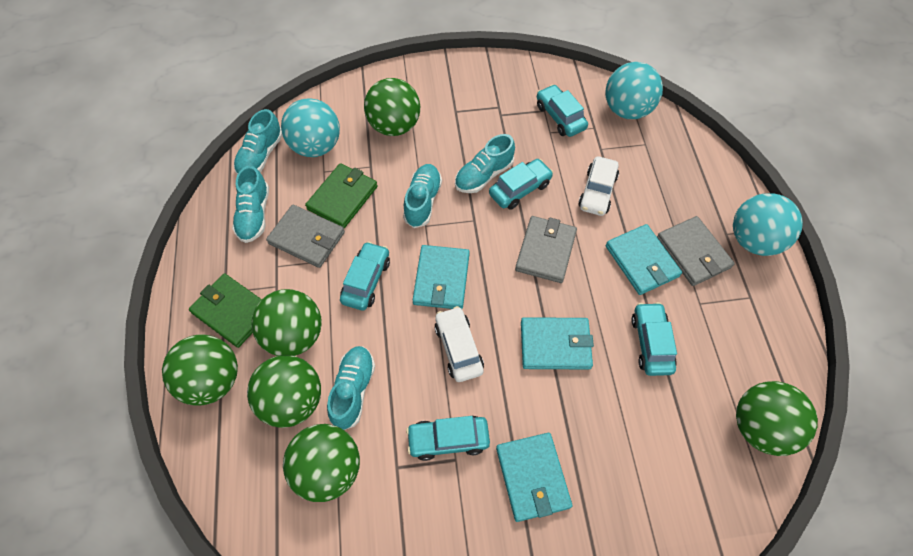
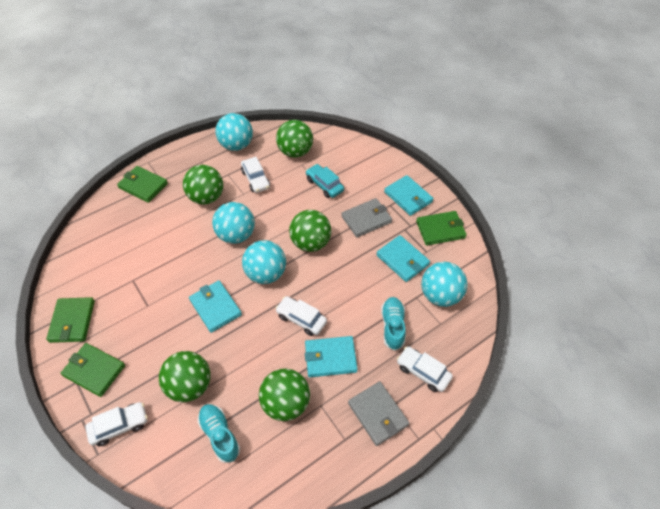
green ball: [162,334,238,406] [247,355,321,428] [251,289,322,356] [283,424,360,502] [364,78,420,136] [736,381,818,456] = 6 -> [159,351,210,402] [183,165,223,205] [259,368,310,421] [276,120,313,158] [289,210,331,252] = 5
green wallet: [189,273,262,348] [305,163,377,228] = 2 -> [46,297,95,343] [61,343,125,397] [117,166,168,203] [416,211,467,246] = 4
grey wallet: [266,204,345,268] [515,216,577,283] [657,216,735,286] = 3 -> [341,198,392,238] [348,381,410,446] = 2
turquoise ball: [281,98,340,157] [605,62,663,119] [733,193,803,256] = 3 -> [212,202,255,244] [216,113,253,151] [242,240,286,284] [421,262,467,307] = 4
turquoise car: [340,242,390,311] [406,416,490,461] [489,159,553,210] [537,84,588,137] [631,302,677,376] = 5 -> [306,164,344,198] = 1
turquoise shoe: [232,166,269,243] [234,109,282,175] [327,346,375,430] [403,164,442,228] [455,134,515,193] = 5 -> [197,404,240,463] [381,297,406,351] = 2
white car: [434,306,484,382] [578,156,619,216] = 2 -> [85,402,148,446] [241,157,270,193] [275,296,327,336] [397,346,453,392] = 4

